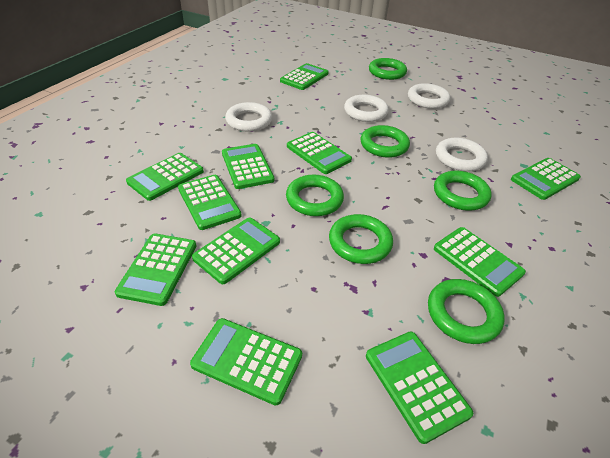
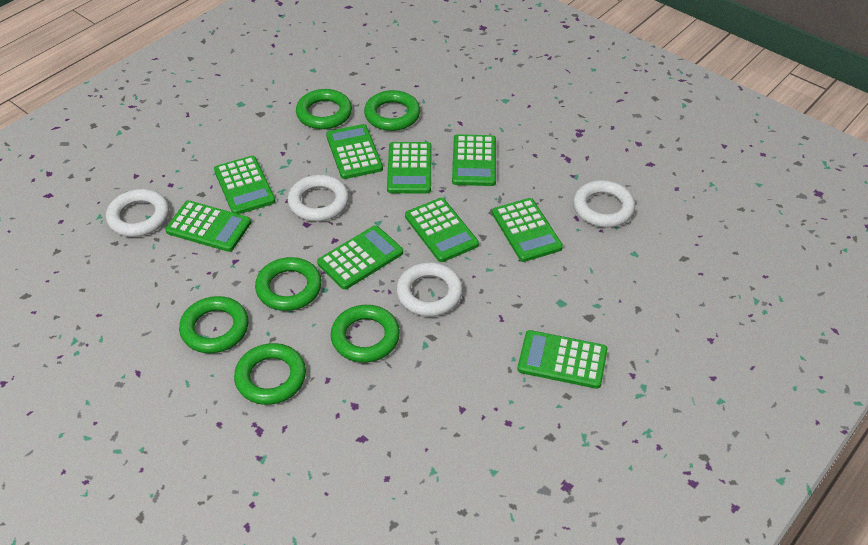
green calculator: [115,234,196,306] [126,153,204,201] [178,175,242,230] [190,318,302,406] [192,217,280,284] [222,144,274,189] [280,63,329,90] [287,132,352,174] [366,331,474,444] [434,227,526,297] [511,158,581,200] = 11 -> [165,201,251,252] [214,156,276,214] [317,226,403,290] [326,124,383,179] [387,142,432,193] [405,198,479,262] [452,134,496,186] [492,198,563,262] [517,330,607,389] = 9

